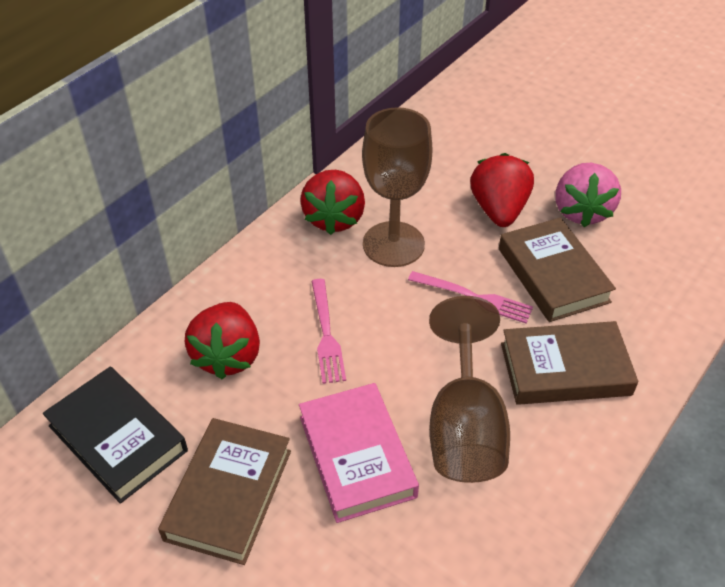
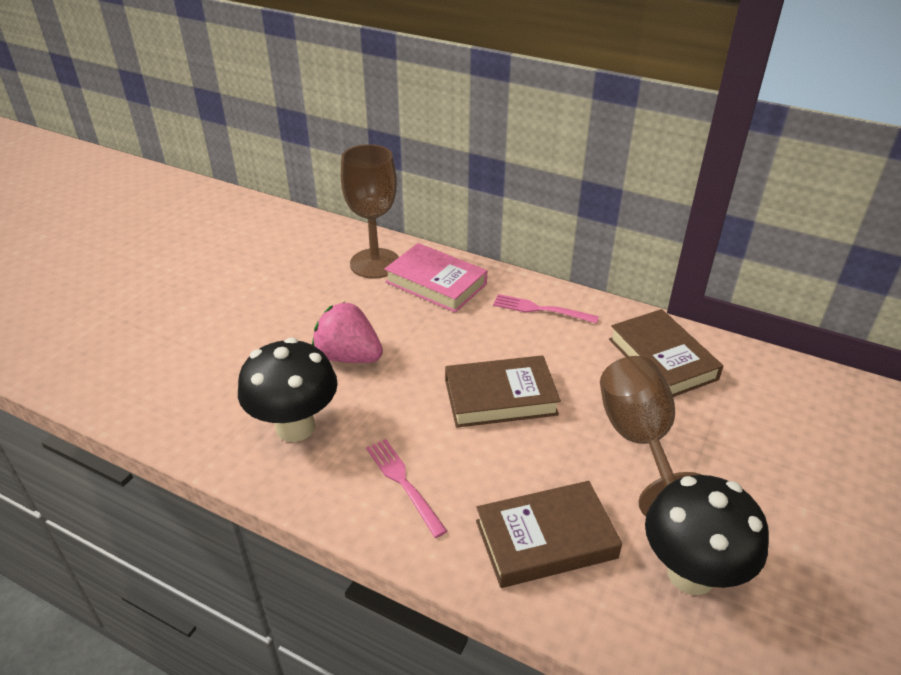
black book: [43,366,188,504] = 1 -> none = 0
black mushroom: none = 0 -> [238,338,338,442] [645,475,769,595] = 2
red strawberry: [185,302,260,379] [300,170,365,235] [470,153,534,227] = 3 -> none = 0

